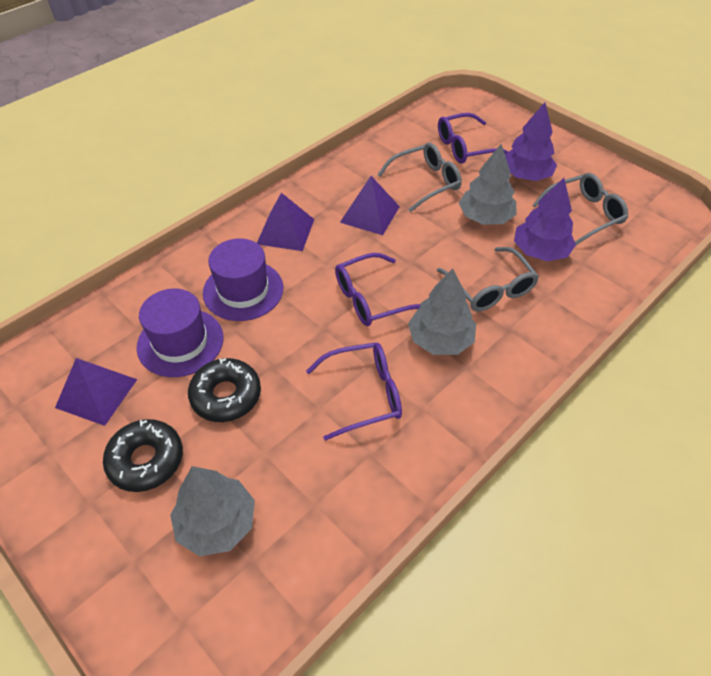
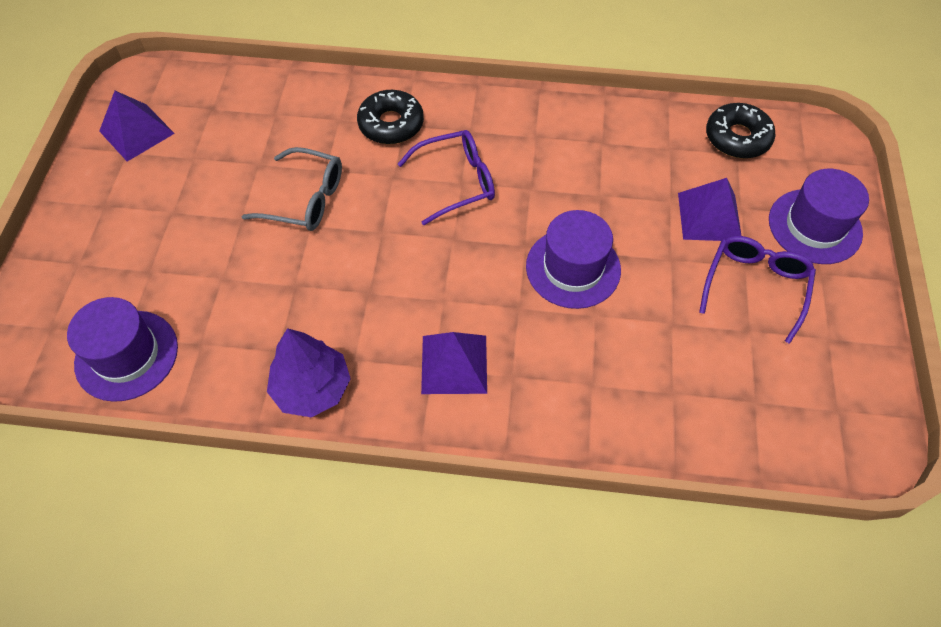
grey glasses: [377,143,462,212] [437,247,539,311] [533,173,628,245] = 3 -> [242,147,342,231] = 1
grey tree: [170,466,255,556] [408,269,476,355] [459,144,517,225] = 3 -> none = 0
purple glasses: [306,342,402,441] [335,253,421,326] [438,113,508,164] = 3 -> [398,130,495,225] [699,236,816,344] = 2
purple hat: [137,289,224,377] [203,238,283,321] = 2 -> [67,297,178,402] [526,210,621,309] [769,169,869,264] = 3
purple tree: [505,102,557,181] [514,178,576,261] = 2 -> [267,328,351,418] = 1

